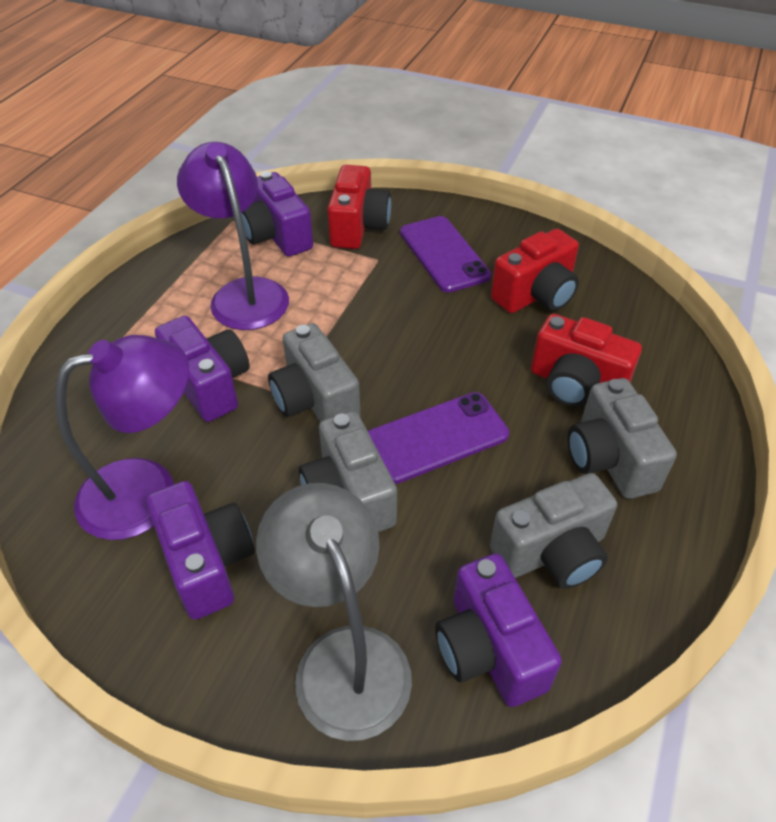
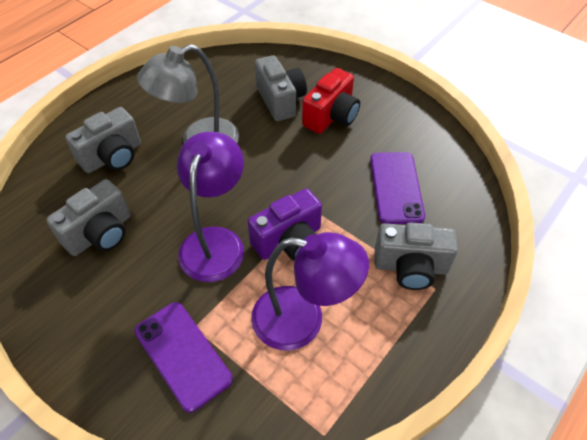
purple camera: [146,481,255,620] [155,316,250,422] [241,171,313,257] [435,553,562,707] = 4 -> [248,188,322,261] = 1
red camera: [327,165,391,249] [491,229,579,313] [531,314,642,407] = 3 -> [302,68,360,134] = 1

